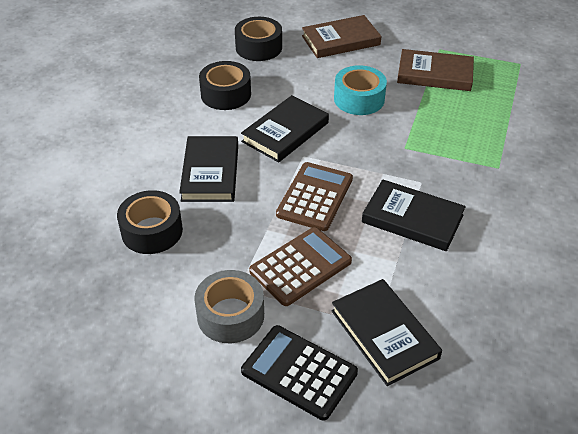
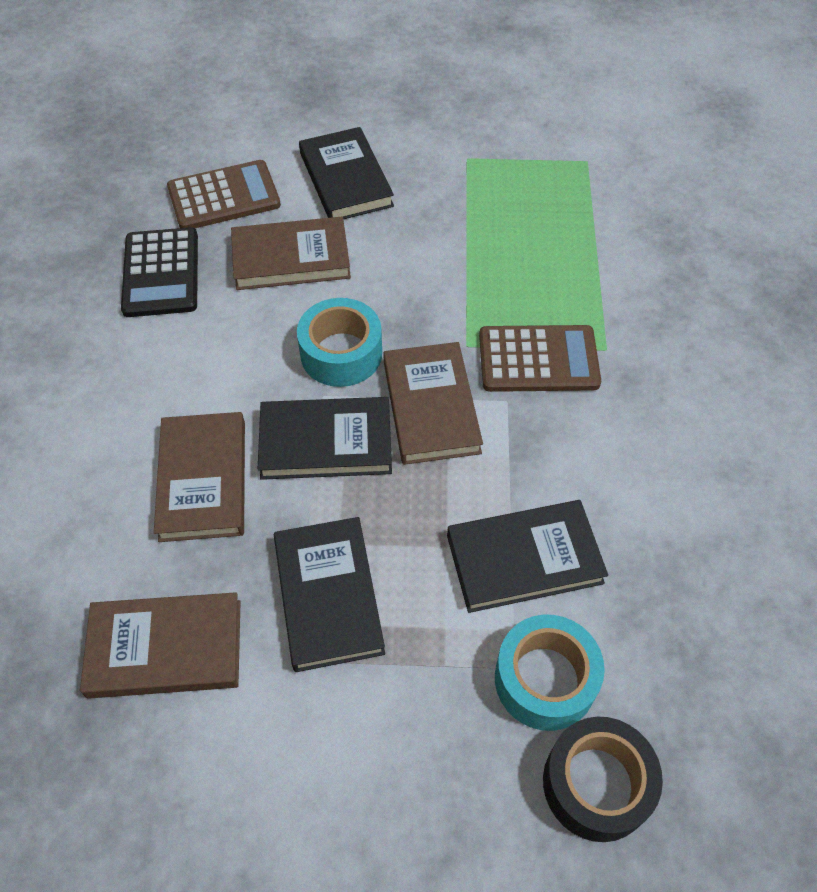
black tape: [117,190,183,254] [199,61,251,110] [235,17,282,61] = 3 -> [543,717,663,842] = 1
brown book: [302,15,381,58] [397,49,474,91] = 2 -> [80,592,241,699] [154,412,245,542] [231,217,351,290] [383,342,483,465] = 4
grey tape: [194,270,264,343] = 1 -> none = 0
turquoise tape: [334,65,387,115] = 1 -> [297,298,382,387] [495,615,605,731] = 2

